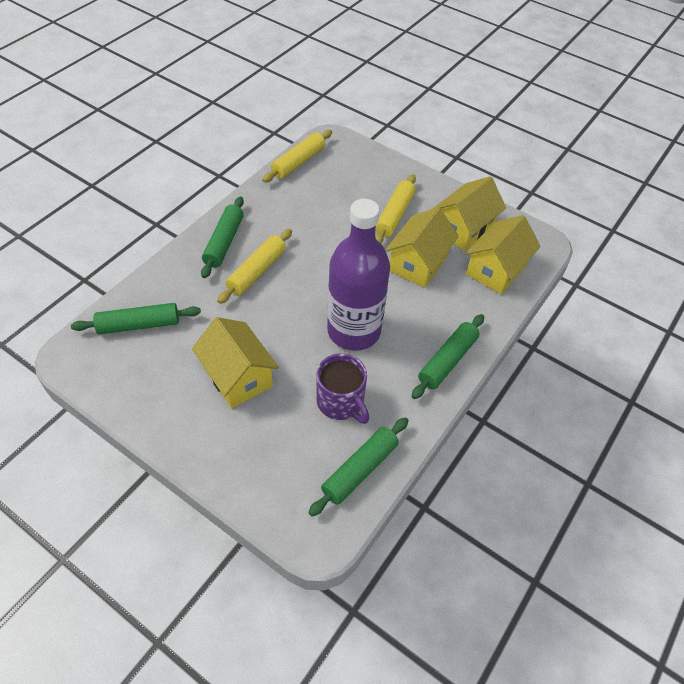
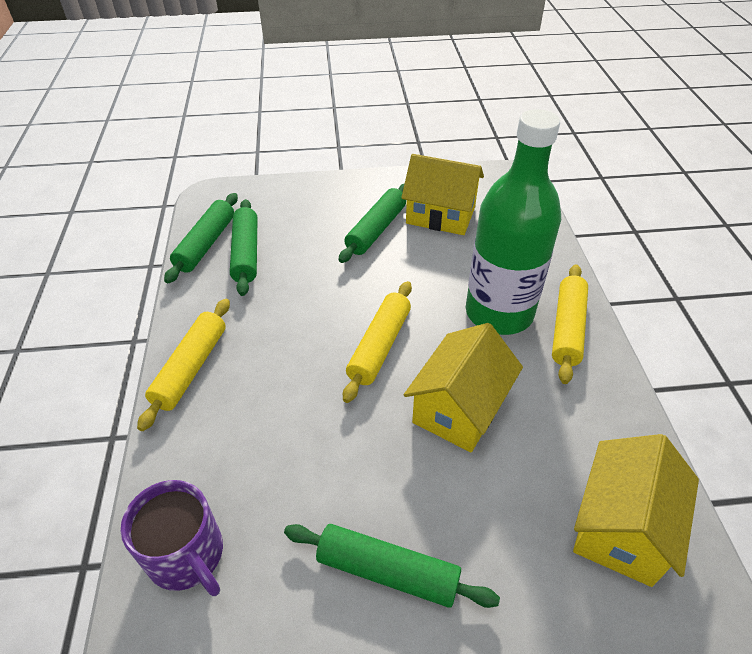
green bottle: none = 0 -> [466,109,561,335] = 1
purple bottle: [327,199,390,351] = 1 -> none = 0
yellow house: [192,317,279,408] [385,207,459,288] [432,176,506,251] [465,215,541,294] = 4 -> [401,154,484,235] [404,323,523,452] [573,434,699,587] = 3

